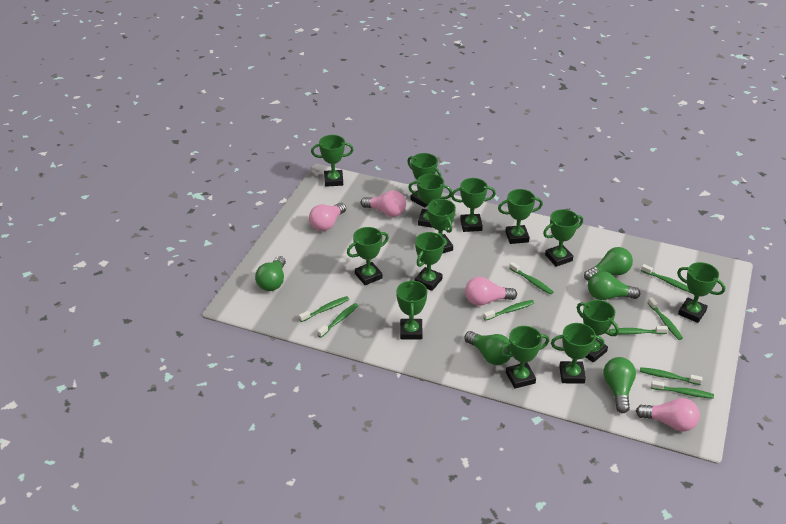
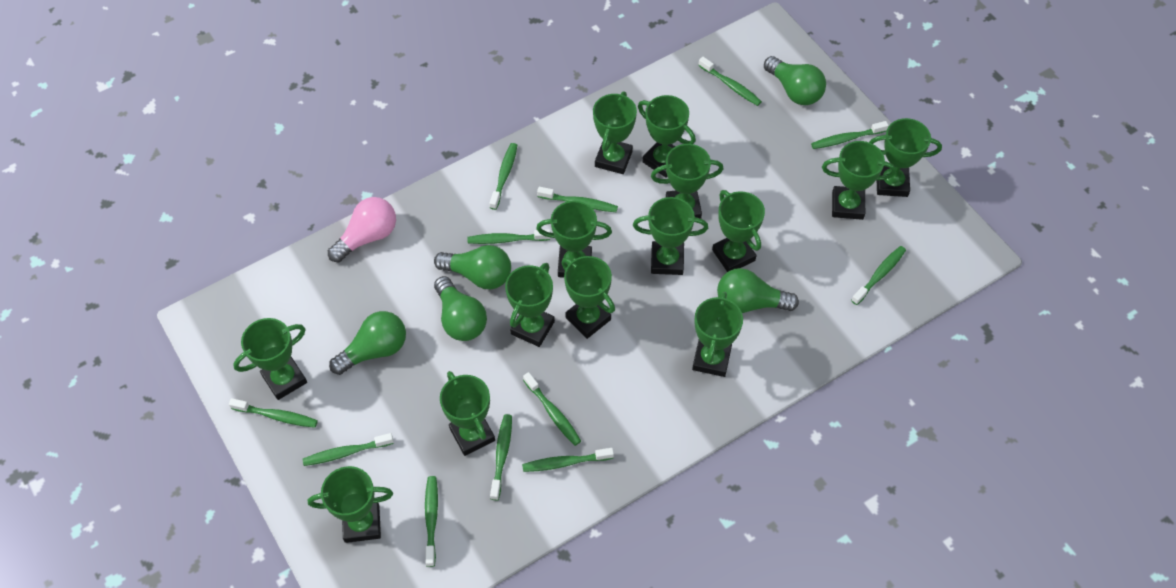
green toothbrush: [299,296,349,322] [317,303,358,338] [484,300,534,321] [509,262,553,295] [609,326,668,334] [640,367,703,385] [641,264,691,293] [647,297,683,340] [651,380,714,399] = 9 -> [229,398,318,428] [303,433,394,466] [425,476,438,567] [468,229,551,244] [489,143,517,210] [490,414,512,500] [522,448,614,472] [523,372,581,446] [537,187,618,212] [698,57,762,106] [811,121,889,149] [851,246,906,305] = 12
pink light bulb: [309,203,346,231] [361,191,406,217] [465,277,517,306] [636,398,700,431] = 4 -> [328,197,396,262] = 1

